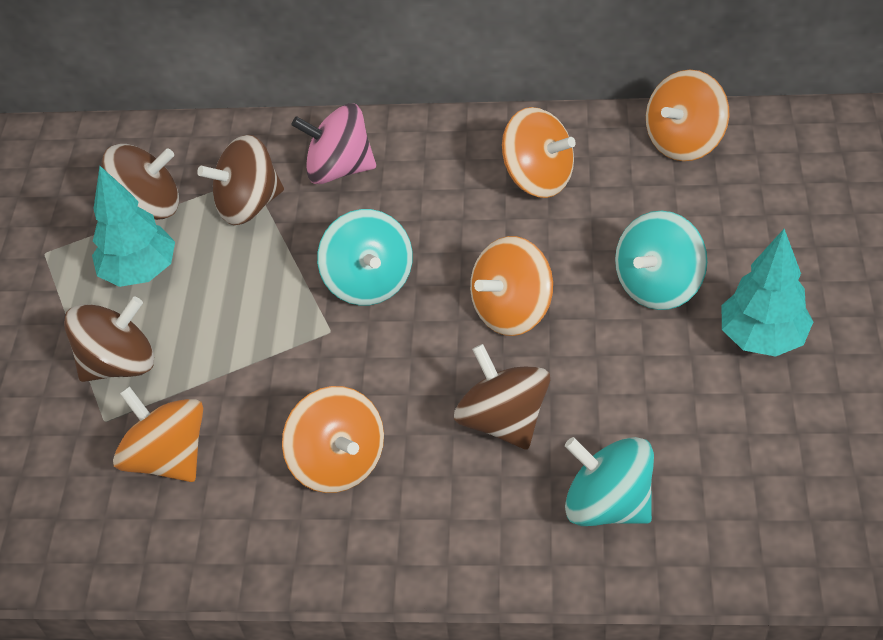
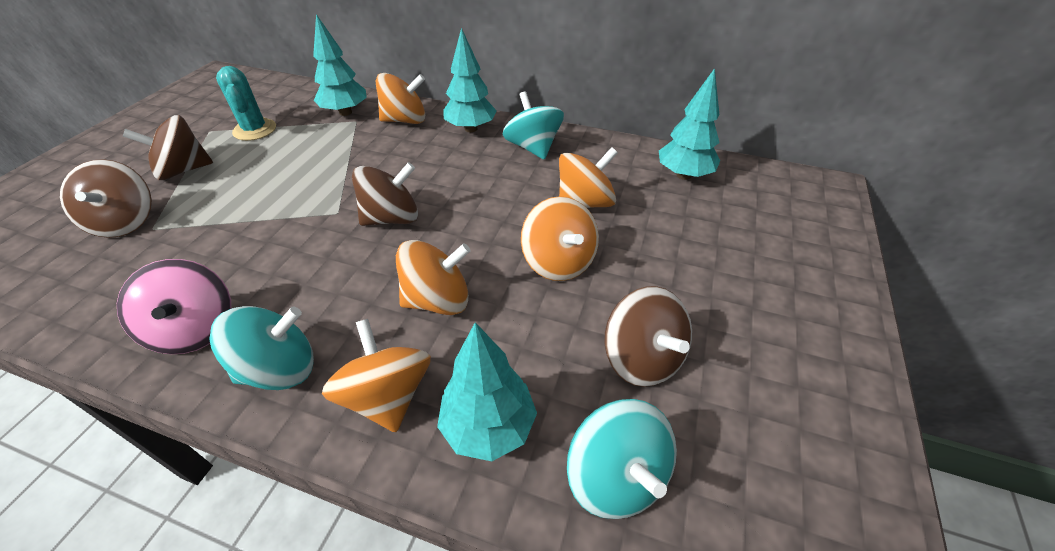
turquoise cactus: none = 0 -> [216,66,276,141] = 1
turquoise tree: [92,166,175,287] [722,229,813,357] = 2 -> [313,14,367,116] [437,322,537,461] [443,28,496,132] [659,68,720,180] = 4

